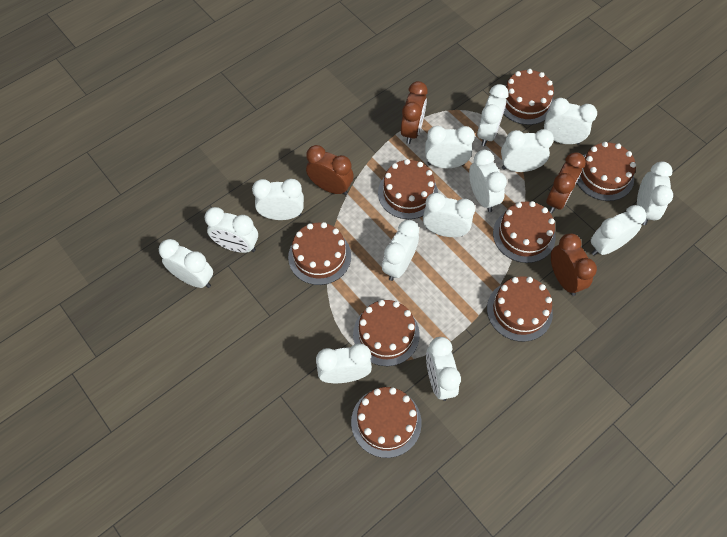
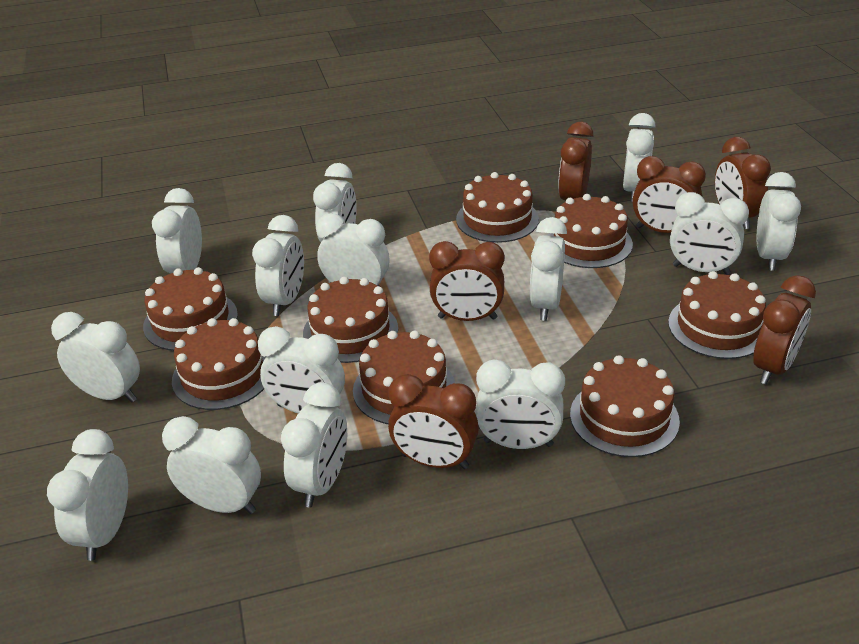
brown clock: [306,145,354,195] [401,81,428,144] [546,152,586,213] [551,233,597,296] = 4 -> [388,374,479,469] [429,241,505,321] [558,122,594,200] [633,156,706,233] [715,137,771,229] [753,275,816,385] = 6

